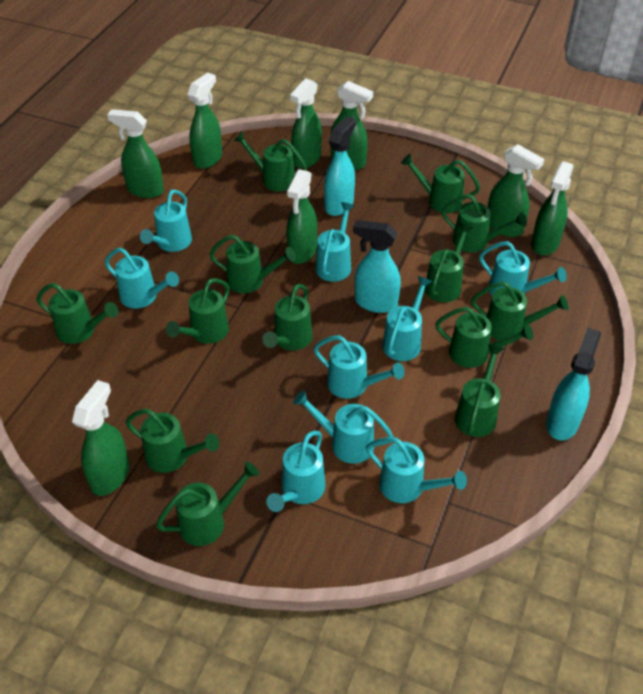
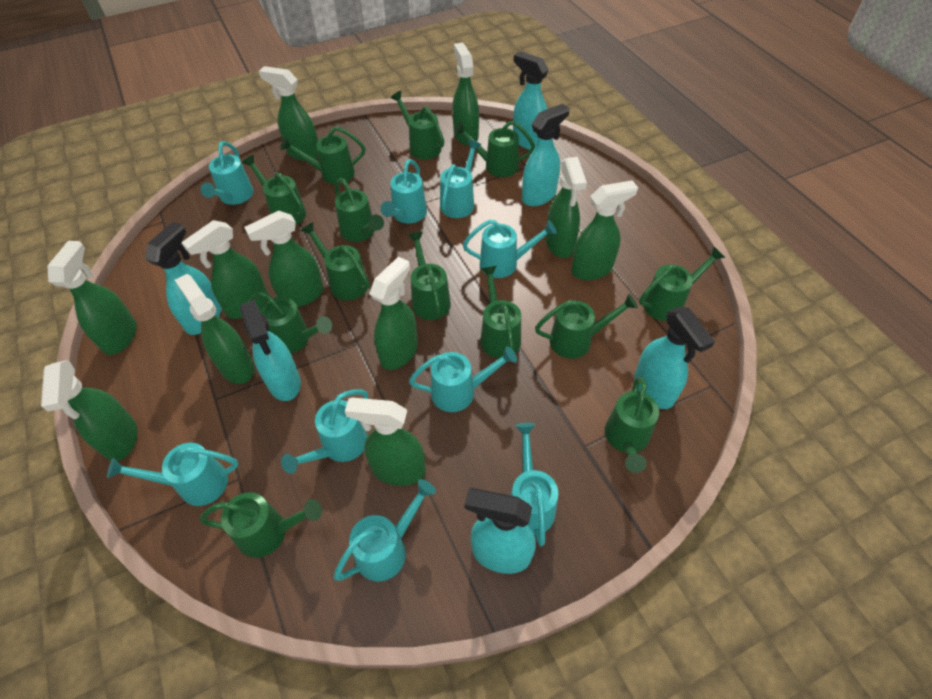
green spray bottle: [72,380,130,496] [107,109,164,198] [187,72,222,169] [286,169,317,264] [290,78,322,169] [330,81,373,170] [488,144,544,237] [531,161,574,255] = 8 -> [41,360,138,461] [47,241,137,355] [175,274,254,384] [181,220,268,319] [244,211,324,307] [259,66,318,161] [345,398,426,486] [369,256,418,370] [452,43,479,145] [546,157,587,258] [571,180,638,280] = 11
turquoise spray bottle: [324,116,356,216] [353,220,401,313] [546,328,601,441] = 3 -> [145,222,222,335] [240,300,301,401] [464,488,536,574] [513,51,549,150] [522,104,570,206] [634,307,715,409] = 6

